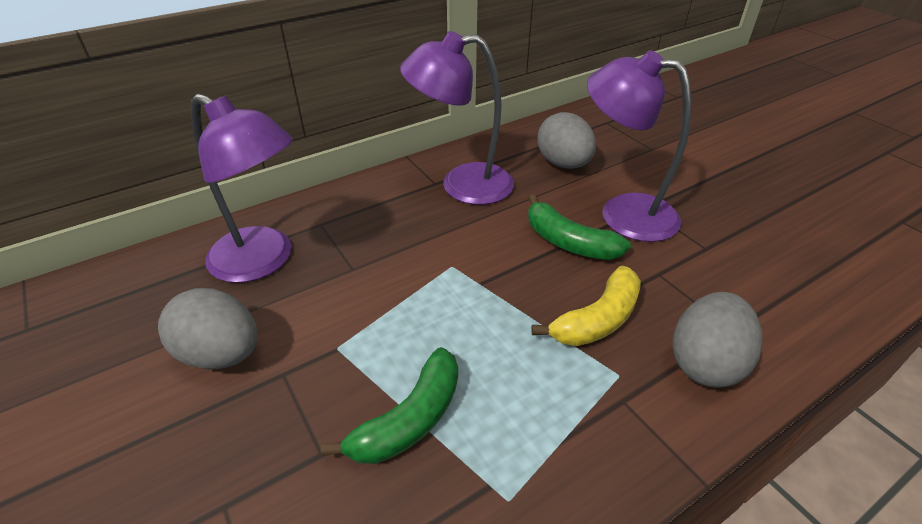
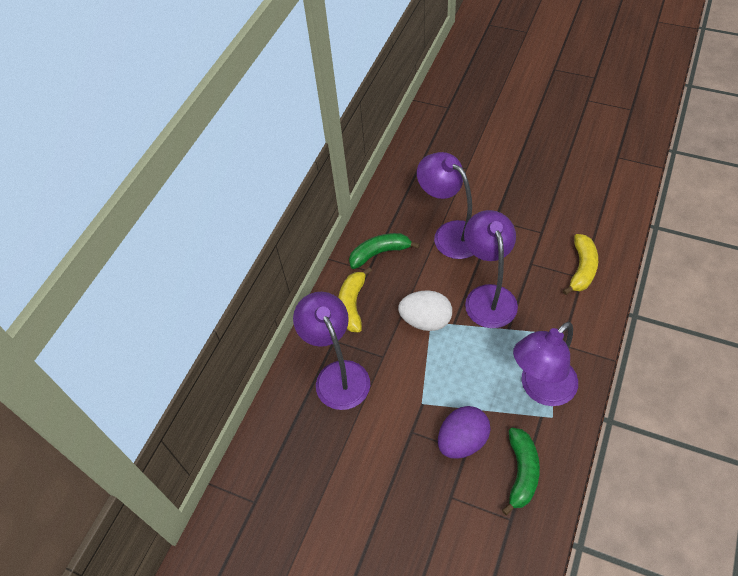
grey egg: [158,288,258,369] [537,112,596,169] [673,292,762,388] = 3 -> none = 0
purple egg: none = 0 -> [438,406,491,459] = 1
purple lamp: [191,94,293,283] [400,31,514,205] [587,50,691,242] = 3 -> [293,292,370,410] [417,152,473,259] [464,210,518,328] [513,322,578,406] = 4
white egg: none = 0 -> [398,290,452,331] = 1
yellow banana: [531,266,641,346] = 1 -> [338,267,372,332] [563,234,598,295] = 2

